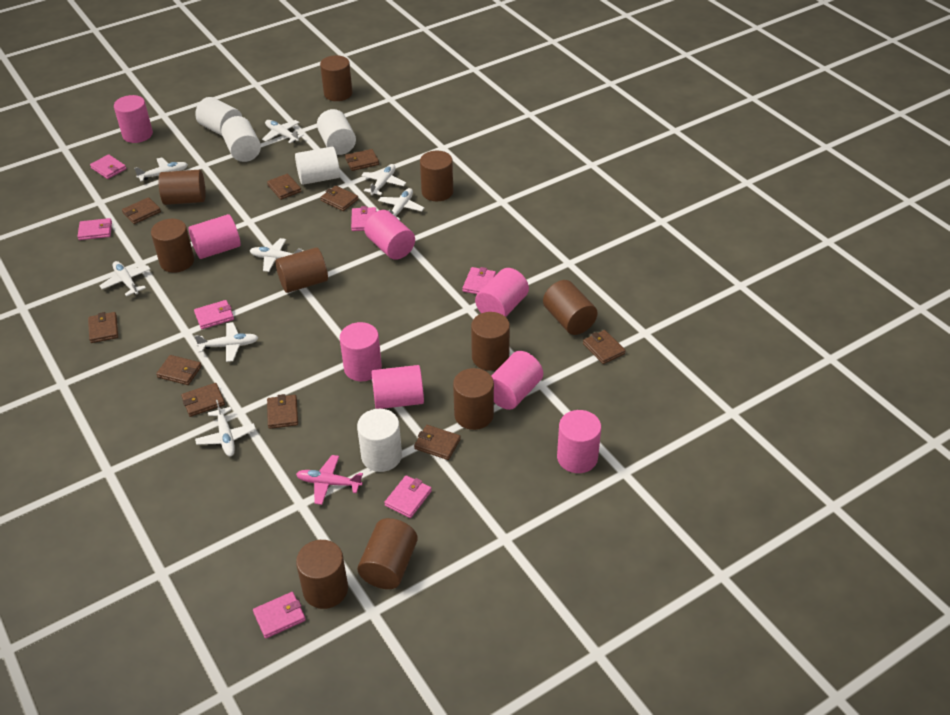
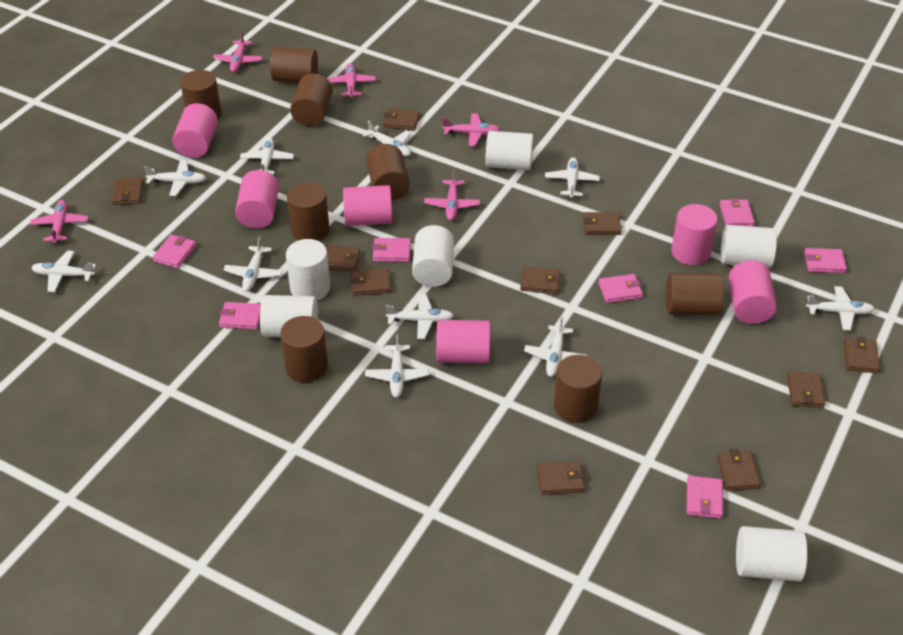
brown cylinder: [151,219,194,273] [158,170,206,205] [275,247,328,293] [296,540,348,609] [320,55,353,101] [357,518,418,589] [420,151,453,201] [453,368,494,430] [471,312,510,371] [543,280,598,335] = 10 -> [180,70,221,119] [270,47,318,83] [280,316,328,382] [287,182,329,241] [290,74,333,127] [366,144,410,200] [554,355,602,423] [666,273,724,315] = 8
pink cylinder: [114,95,153,143] [189,214,240,259] [340,322,382,381] [364,210,415,260] [371,365,424,409] [475,268,529,317] [491,351,543,410] [557,410,601,473] = 8 -> [172,103,218,158] [235,170,279,229] [343,185,393,226] [436,320,490,363] [671,204,718,265] [729,260,777,324] = 6
pink plane: [296,455,363,505] = 1 -> [30,200,88,243] [213,31,263,73] [327,63,376,98] [424,170,480,221] [442,113,500,146] = 5
white cylinder: [195,97,242,135] [221,116,261,162] [295,147,340,185] [317,109,356,155] [357,409,402,472] = 5 -> [260,295,318,337] [286,239,330,301] [412,225,454,287] [485,131,533,170] [721,225,777,268] [736,526,807,581] = 6
white plane: [99,261,151,296] [134,157,188,182] [194,322,258,362] [195,400,255,456] [250,238,304,272] [262,120,304,143] [361,164,406,195] [378,188,424,220] = 8 -> [31,250,96,292] [144,160,206,196] [224,236,283,292] [240,137,294,174] [362,120,411,156] [365,335,429,398] [385,294,454,339] [524,316,587,377] [545,157,600,198] [806,286,875,331] = 10

